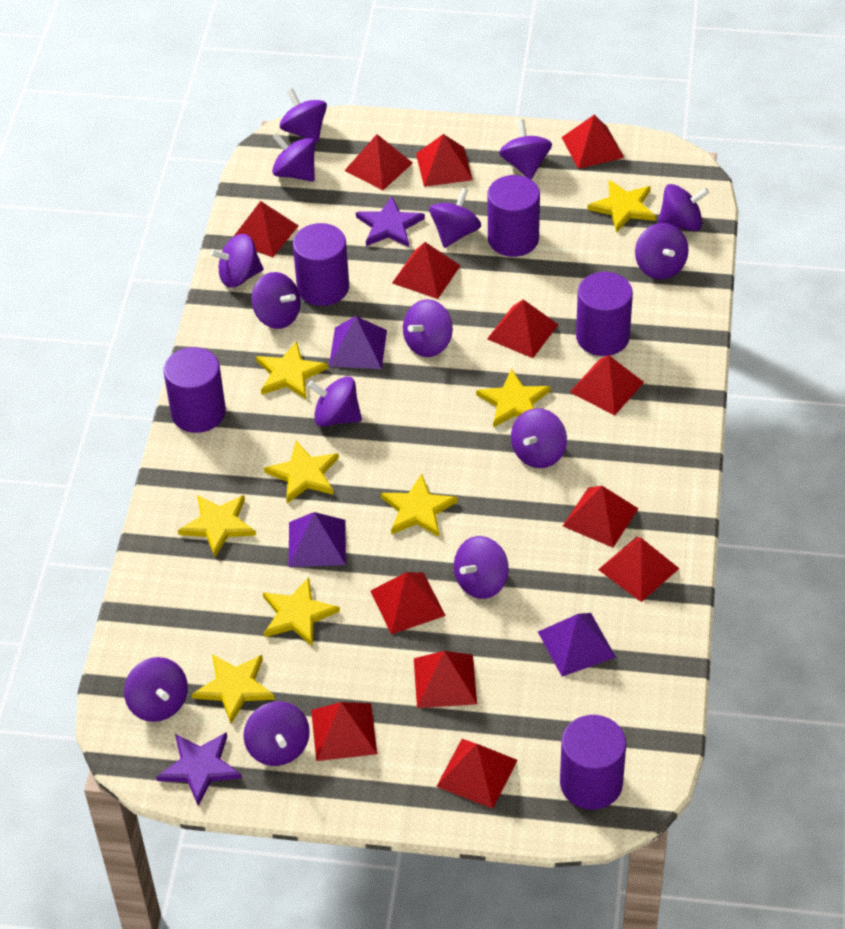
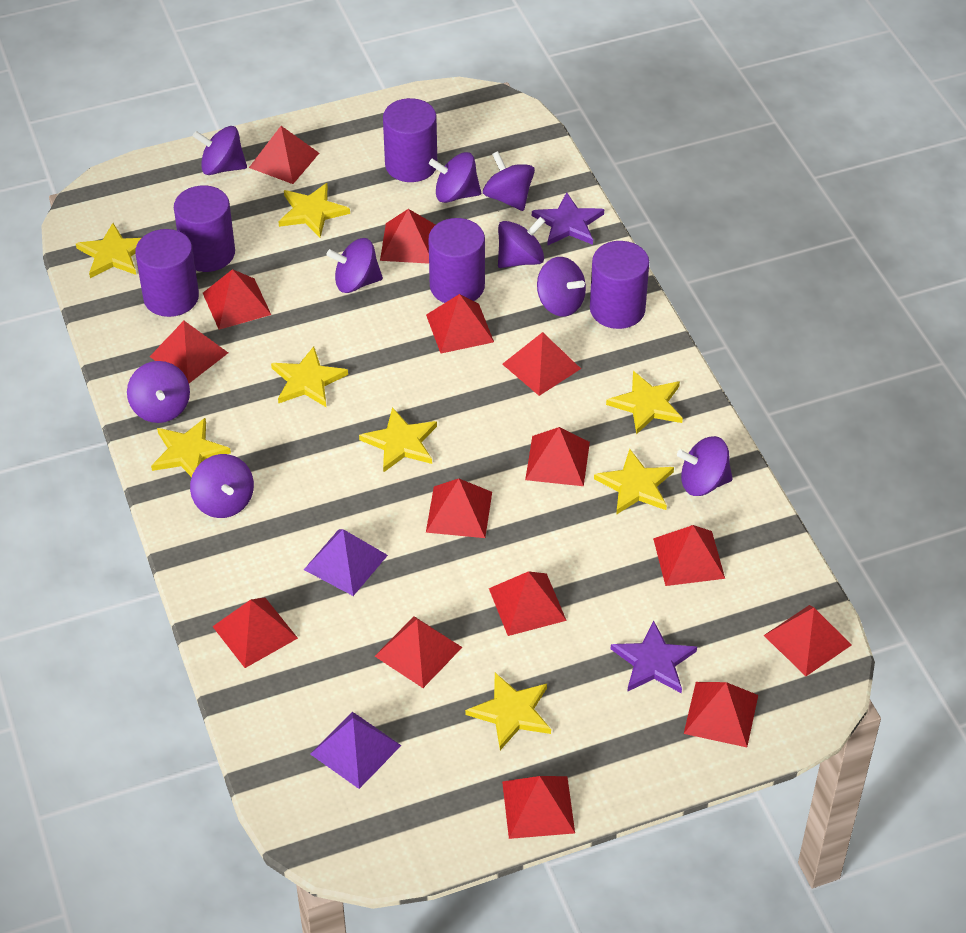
purple pyramid: [289,512,346,567] [329,316,387,369] [538,613,616,677] = 3 -> [304,529,388,596] [310,712,401,789] = 2
purple spinning top: [124,657,188,722] [210,234,263,288] [244,701,310,766] [251,272,301,329] [272,133,315,182] [280,88,327,143] [307,376,362,427] [403,299,453,357] [429,188,481,248] [454,536,509,599] [499,119,552,179] [511,408,567,468] [635,223,689,279] [658,184,709,231] = 14 -> [127,361,190,423] [190,454,254,518] [193,126,247,175] [327,238,383,293] [429,152,481,203] [483,151,535,211] [498,217,545,268] [537,257,586,317] [677,436,733,496] = 9
red pyramid: [233,201,299,257] [311,702,377,761] [344,134,413,190] [370,572,446,634] [392,242,461,299] [414,651,477,708] [416,134,473,187] [436,739,518,809] [487,299,559,358] [562,115,624,169] [563,486,639,548] [570,355,644,416] [598,537,680,602] = 13 -> [150,321,228,383] [203,269,271,330] [212,597,298,668] [249,126,319,184] [375,616,462,688] [380,209,435,264] [426,294,494,353] [426,479,492,538] [489,571,567,636] [502,332,581,396] [502,776,575,839] [525,427,590,486] [653,525,725,586] [684,682,758,747] [763,605,851,676] = 15

